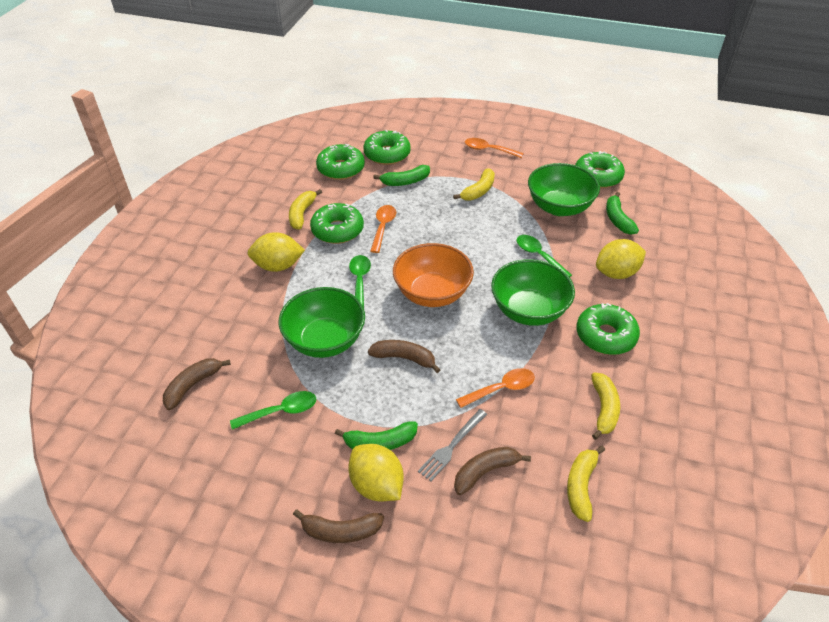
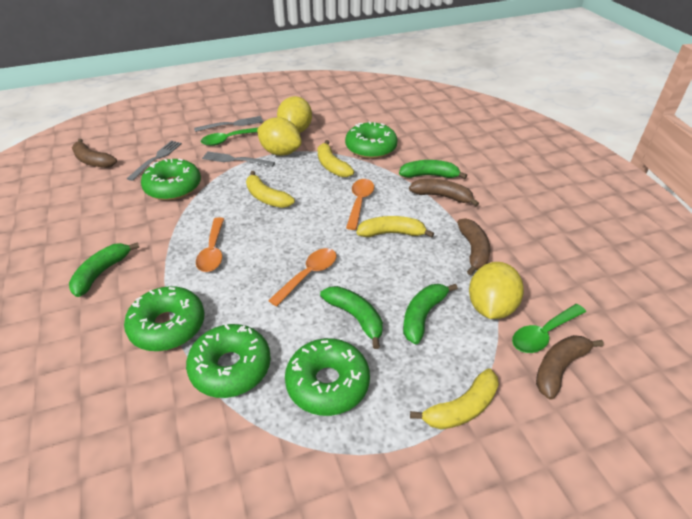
green banana: [335,421,418,450] [373,165,430,186] [606,192,639,235] = 3 -> [69,242,139,297] [320,286,383,349] [399,160,467,179] [403,284,458,344] = 4
green bowl: [279,287,365,358] [491,259,575,326] [528,163,600,216] = 3 -> none = 0
green spoon: [230,391,316,430] [349,255,371,308] [517,235,572,277] = 3 -> [201,127,259,146] [512,304,586,353] = 2
grey fork: [418,409,487,481] = 1 -> [127,141,182,181] [194,116,263,132] [202,151,275,167] = 3
orange bowl: [393,243,474,307] = 1 -> none = 0

